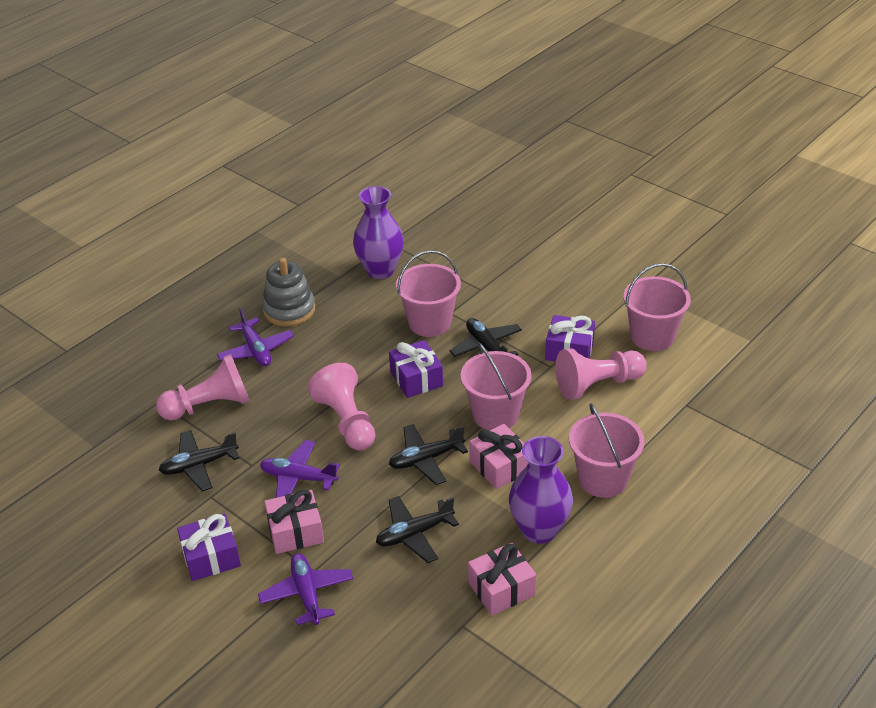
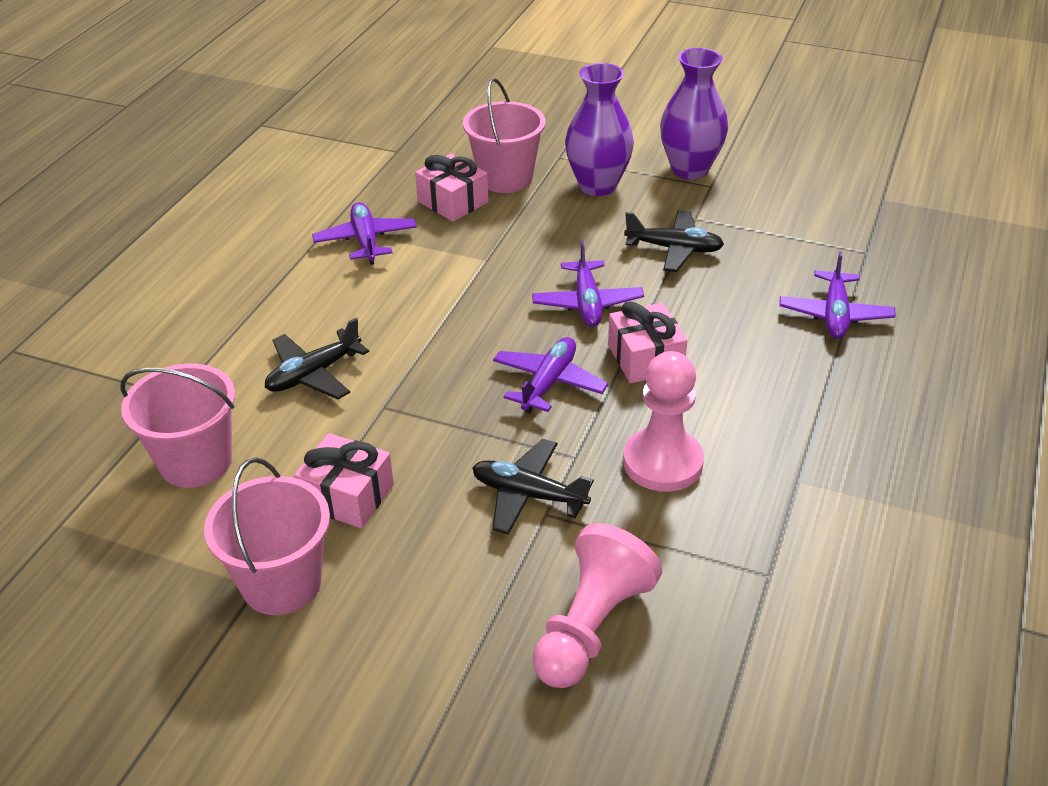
black plane: [159,430,239,491] [376,496,459,563] [389,424,468,485] [450,318,522,357] = 4 -> [265,318,369,399] [472,439,594,535] [624,210,724,272] = 3
grey stacking toy: [262,258,315,327] = 1 -> none = 0
pink bucket: [396,250,461,337] [461,342,532,430] [569,403,645,498] [623,263,691,351] = 4 -> [120,363,235,488] [204,457,330,615] [463,78,545,193] = 3
pink pawn: [156,354,250,420] [308,363,375,451] [556,348,647,400] = 3 -> [532,523,662,688] [623,351,704,492] = 2
purple gift: [177,513,241,581] [389,340,443,398] [545,315,595,362] = 3 -> none = 0
purple plane: [217,308,294,366] [258,553,353,625] [260,440,340,498] = 3 -> [312,202,417,265] [493,337,608,414] [532,241,644,327] [779,251,896,339] = 4

